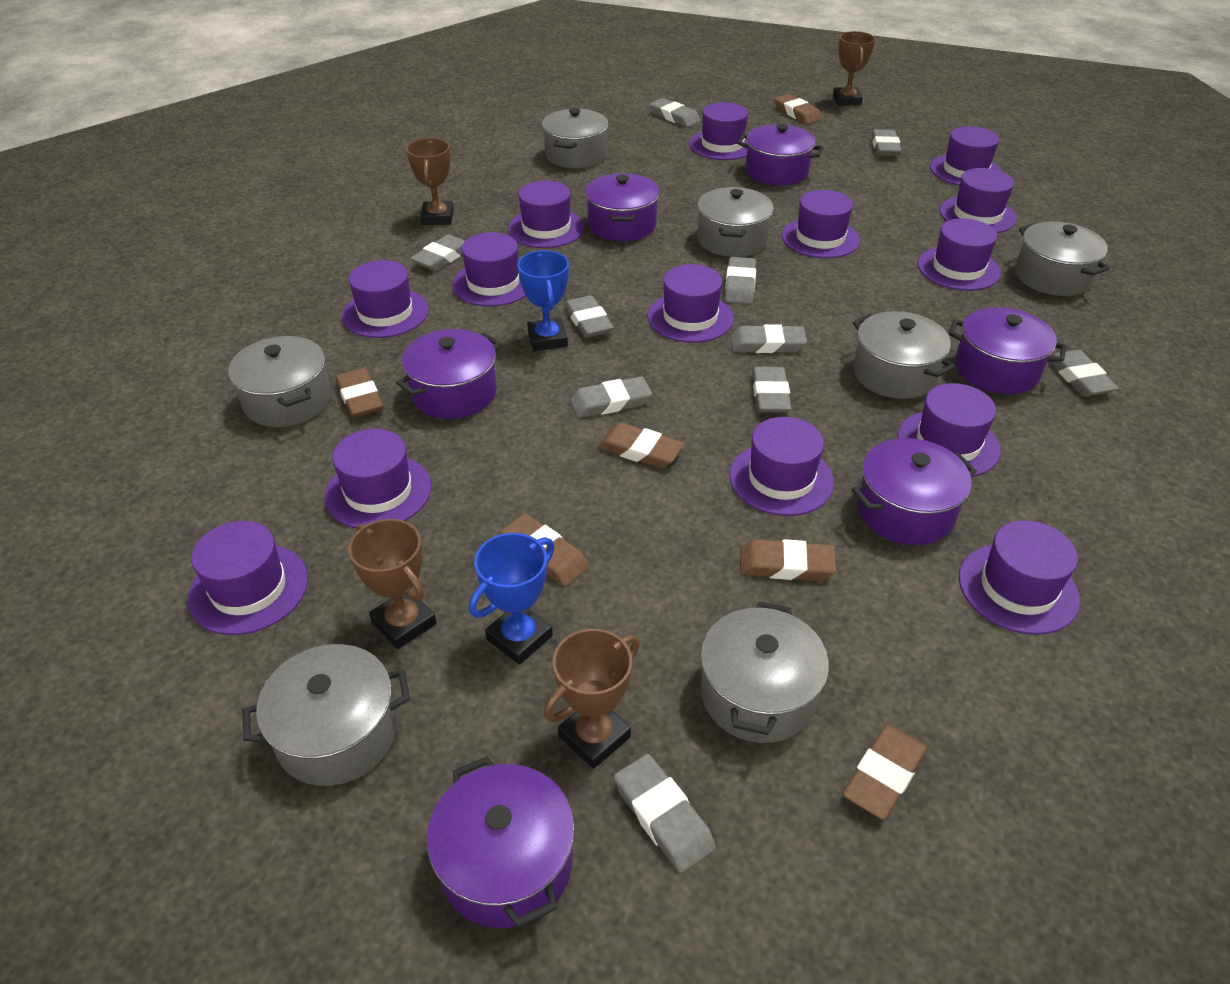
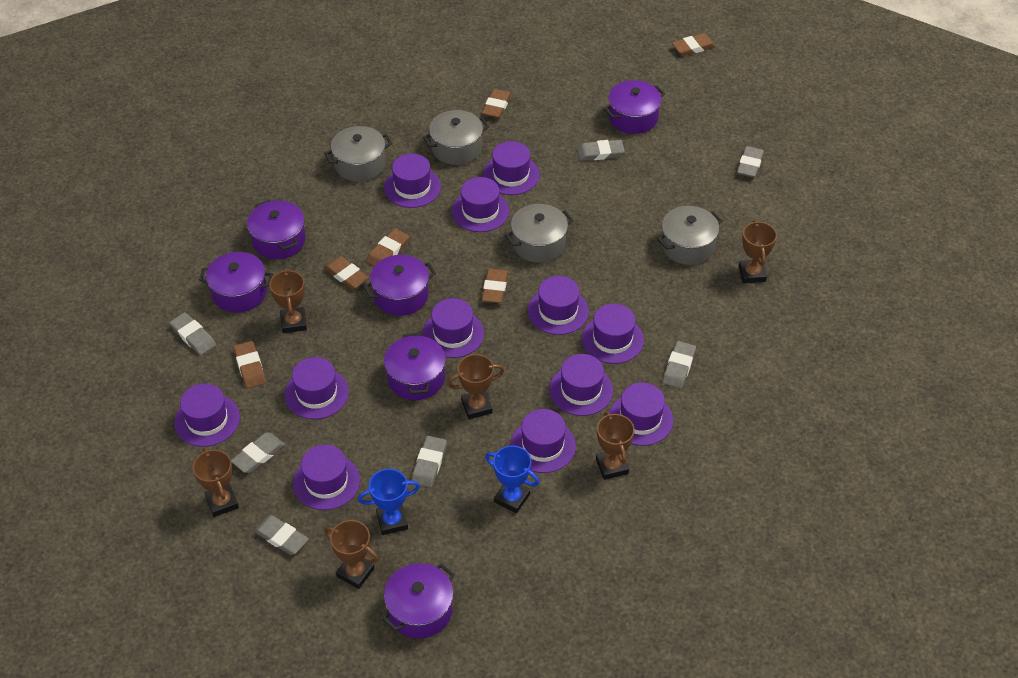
brown trophy: [348,519,436,649] [406,138,454,225] [544,629,639,769] [833,31,875,106] = 4 -> [193,448,239,517] [269,269,307,333] [324,520,378,589] [447,354,504,419] [596,411,635,480] [739,220,777,283] = 6
grey eraser: [410,234,465,271] [564,295,614,338] [570,376,652,418] [614,754,716,873] [650,98,700,127] [725,257,756,304] [731,324,807,353] [752,367,791,413] [871,129,902,156] [1050,350,1119,397] = 10 -> [170,312,216,355] [231,432,285,473] [254,515,309,555] [411,436,447,488] [577,140,625,161] [662,341,696,389] [737,146,764,178] = 7
grey pot: [228,336,331,427] [242,644,410,786] [542,108,608,168] [697,187,774,257] [700,601,829,743] [853,311,955,399] [1015,221,1110,296] = 7 -> [324,126,392,182] [423,110,489,165] [505,204,573,263] [657,206,723,265] = 4
purple hat: [188,521,308,635] [324,429,431,528] [342,260,429,338] [452,232,526,307] [508,181,585,248] [648,264,734,343] [689,102,748,160] [729,417,834,516] [782,190,860,258] [897,383,1001,477] [917,218,1001,291] [930,126,1002,186] [939,168,1017,233] [959,520,1080,635] = 14 -> [174,383,240,447] [285,357,349,419] [293,444,360,510] [384,154,441,208] [422,298,484,358] [452,177,509,232] [483,141,540,195] [510,409,576,473] [528,276,589,335] [549,354,613,416] [582,304,644,364] [609,383,673,446] = 12

